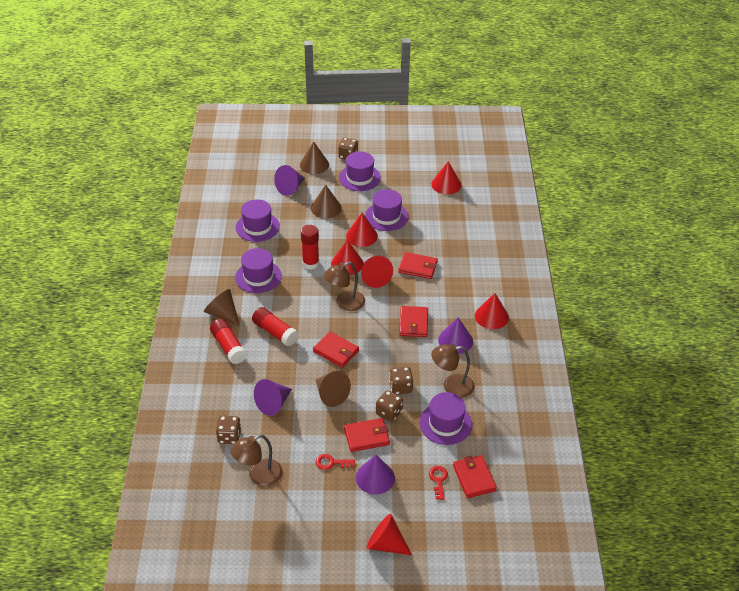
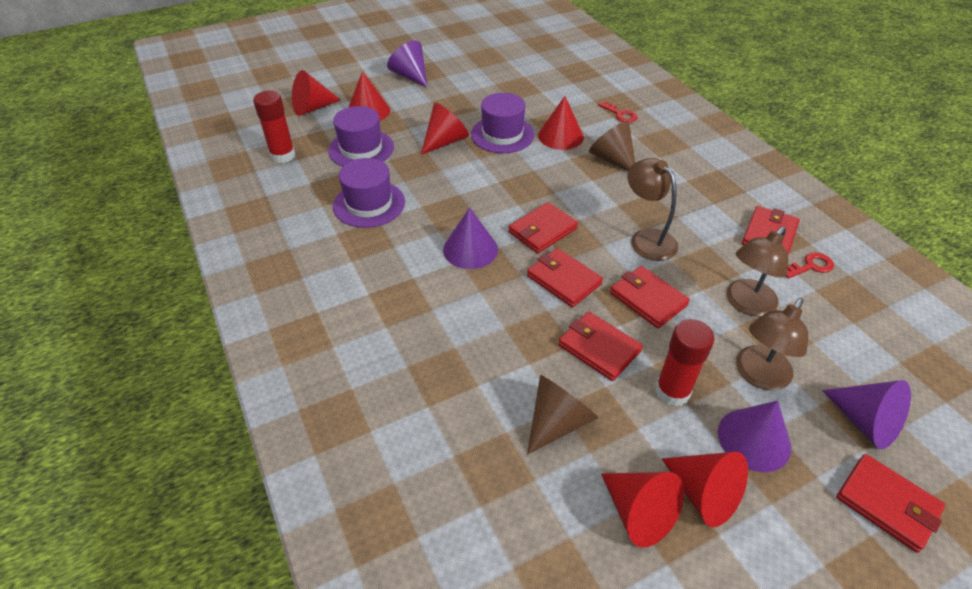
brown cone: [204,289,240,326] [300,141,329,174] [311,185,342,219] [316,371,351,407] = 4 -> [527,375,599,454] [589,121,635,171] = 2
brown dice: [216,415,242,444] [338,138,358,160] [376,390,403,422] [389,367,413,395] = 4 -> none = 0
purple hat: [235,248,282,293] [236,199,280,242] [339,151,381,191] [365,189,408,231] [419,392,472,445] = 5 -> [328,106,394,166] [333,158,405,228] [471,93,534,153] = 3
red glue stick: [210,319,247,364] [252,307,299,346] [301,225,319,270] = 3 -> [253,91,295,163] [655,319,714,406] = 2
red wallet: [313,331,359,368] [344,418,390,452] [398,252,438,279] [399,306,428,337] [453,455,497,498] = 5 -> [508,202,578,253] [527,248,603,307] [559,312,643,381] [610,266,690,328] [742,206,800,254] [836,454,945,553] = 6

